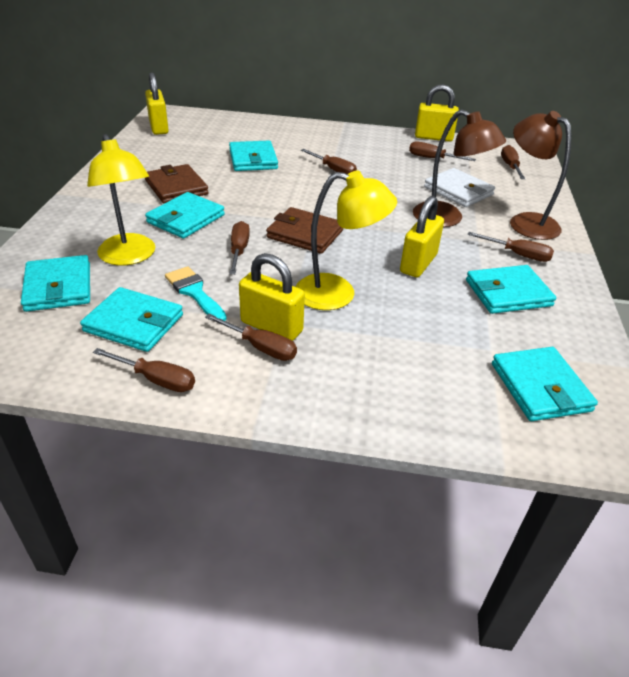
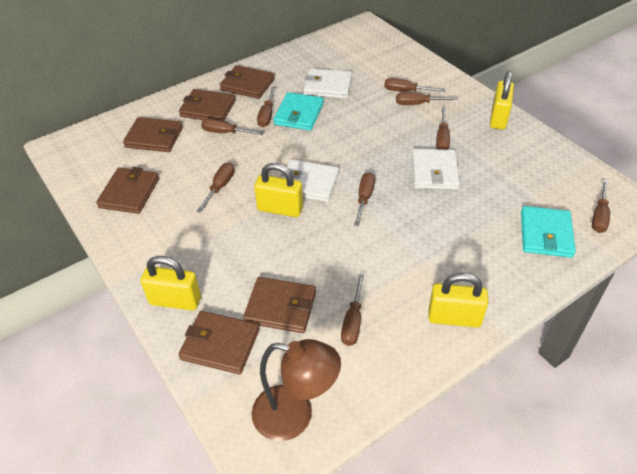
brown lamp: [413,109,506,227] [510,111,572,240] = 2 -> [252,339,341,441] = 1
brown screwdriver: [93,348,195,392] [205,314,297,361] [229,221,250,274] [301,149,357,174] [409,141,476,161] [467,232,554,262] [501,145,525,179] = 7 -> [197,162,235,213] [201,118,264,135] [257,87,276,127] [341,274,364,346] [354,172,375,226] [384,78,445,92] [396,92,458,105] [436,108,450,149] [592,180,610,233] = 9
brown wallet: [145,164,209,204] [266,207,343,254] = 2 -> [96,167,159,214] [123,117,183,152] [179,89,236,121] [179,311,259,374] [220,65,275,99] [243,277,316,333] = 6
turquoise brush: [165,266,227,321] = 1 -> none = 0
turquoise wallet: [21,255,90,312] [80,287,183,352] [145,192,225,238] [229,141,278,171] [466,265,556,314] [492,347,598,421] = 6 -> [273,92,324,131] [521,206,576,258] = 2
white wallet: [424,168,495,207] = 1 -> [281,160,339,202] [303,69,352,99] [412,149,460,190] = 3
yellow lamp: [87,134,155,265] [295,170,397,310] = 2 -> none = 0

